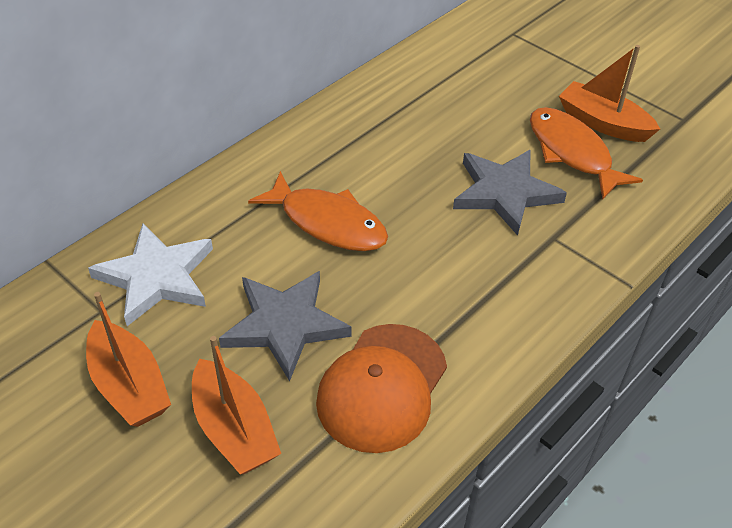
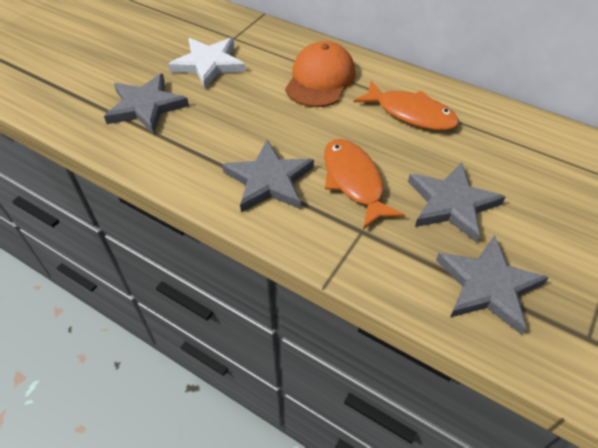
grey star: [219,271,352,381] [453,150,567,236] = 2 -> [104,74,189,134] [222,140,314,212] [408,162,506,243] [436,235,549,335] = 4
orange boat: [86,292,171,427] [192,336,281,474] [559,45,660,142] = 3 -> none = 0

